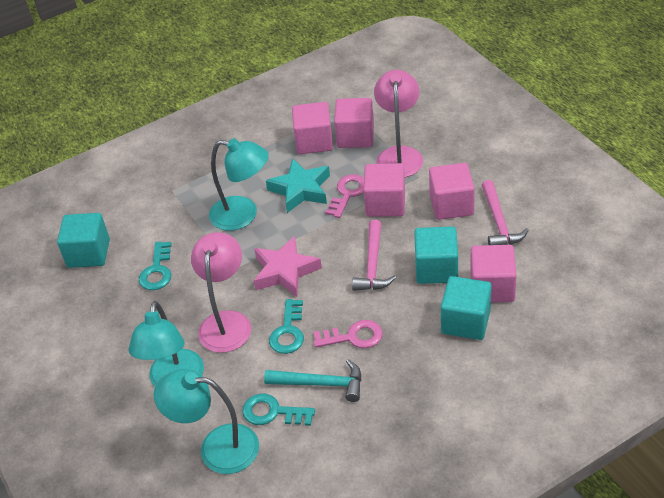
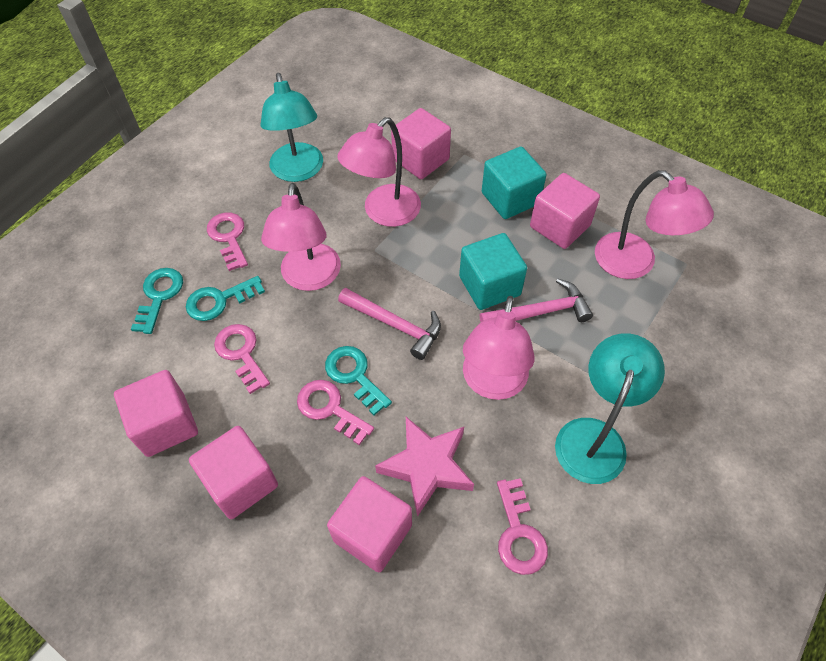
pink key: [314,320,383,348] [325,174,364,218] = 2 -> [207,212,248,271] [214,324,270,394] [297,380,374,445] [497,478,548,575] = 4
pink lamp: [191,232,251,353] [374,70,423,177] = 2 -> [261,183,341,291] [337,117,421,227] [463,296,535,400] [595,170,714,279] = 4
turquoise cube: [57,213,110,268] [414,226,458,284] [441,276,492,340] = 3 -> [459,233,527,310] [482,147,546,219] = 2
turquoise hammer: [264,359,362,402] = 1 -> none = 0
turquoise lamp: [128,301,204,387] [154,369,259,474] [209,138,269,231] = 3 -> [260,73,323,182] [555,333,665,484] = 2
turquoise star: [266,158,330,213] = 1 -> none = 0

